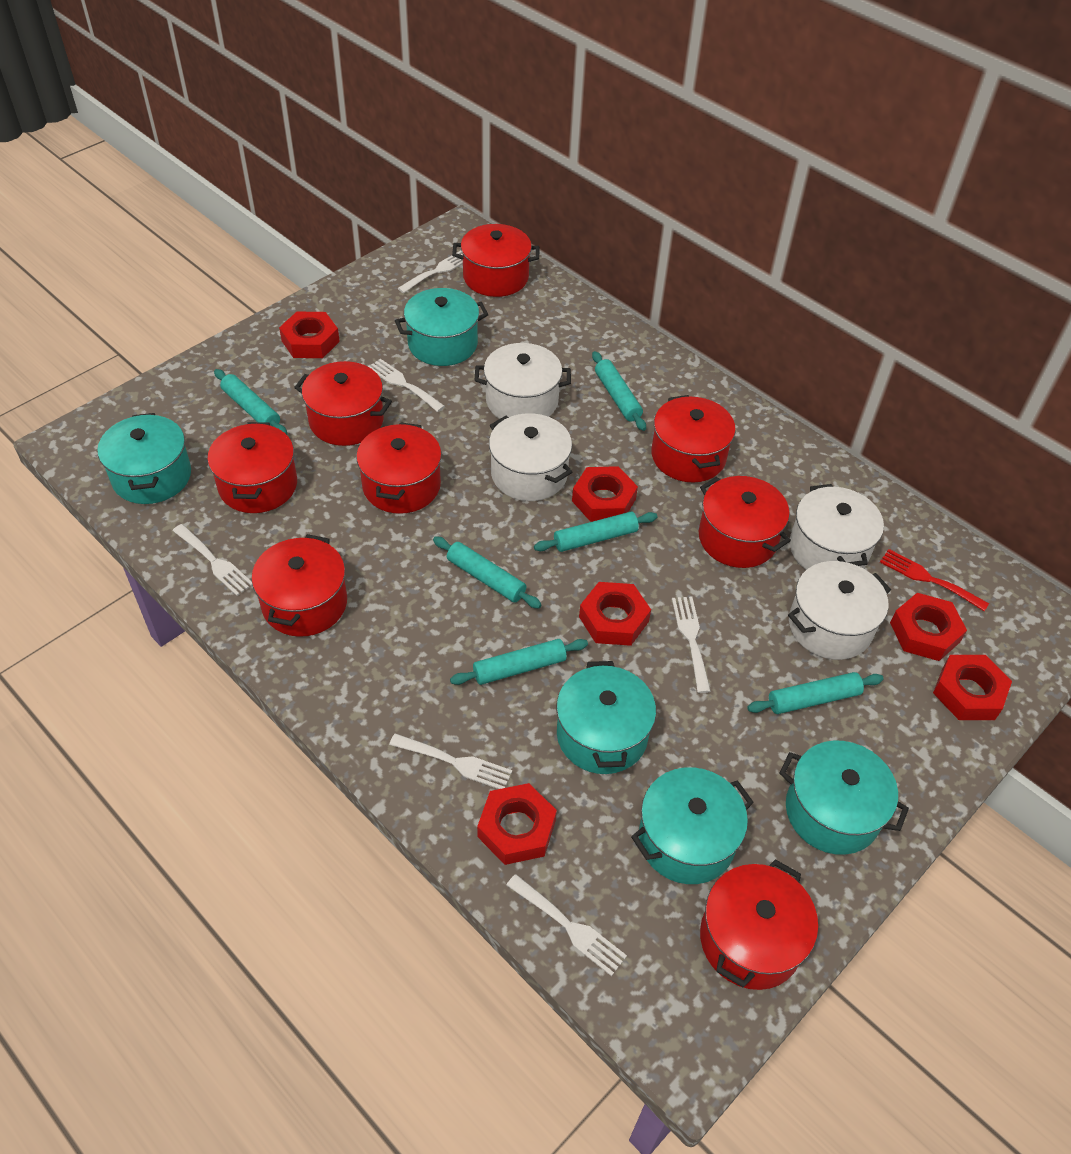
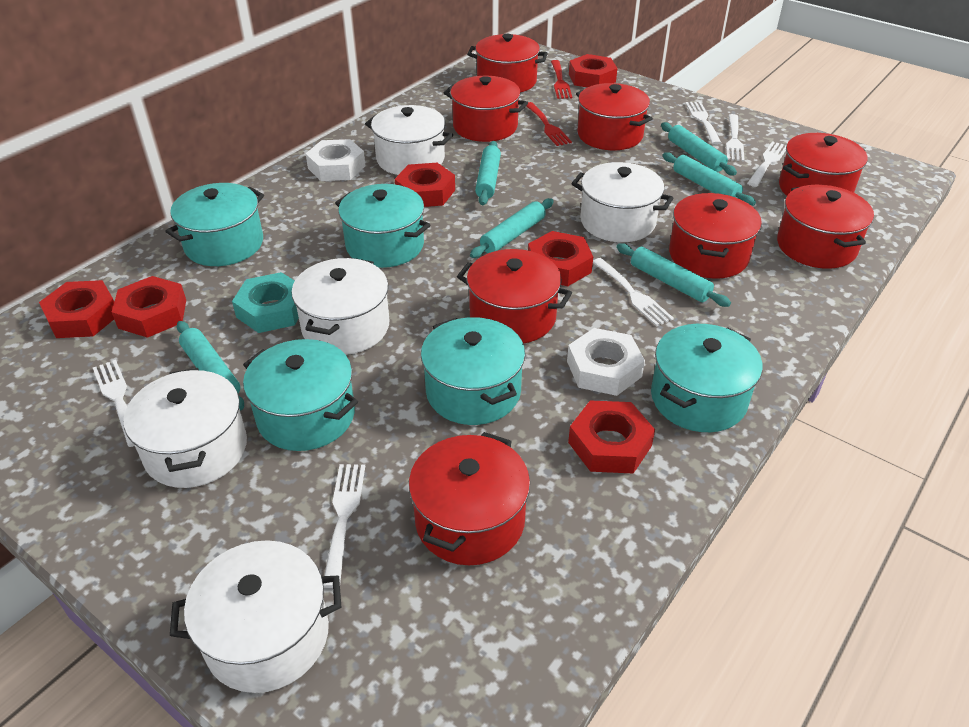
red fork: [880,549,989,611] = 1 -> [526,102,572,146] [551,60,572,99] = 2
turquoise nut: none = 0 -> [232,272,299,333] = 1
white nut: none = 0 -> [305,139,365,181] [567,328,645,396] = 2
white pot: [475,343,571,419] [489,413,572,501] [788,561,891,660] [790,484,884,570] = 4 -> [123,368,247,488] [170,540,341,693] [292,258,390,355] [365,105,453,175] [571,162,673,242] = 5

